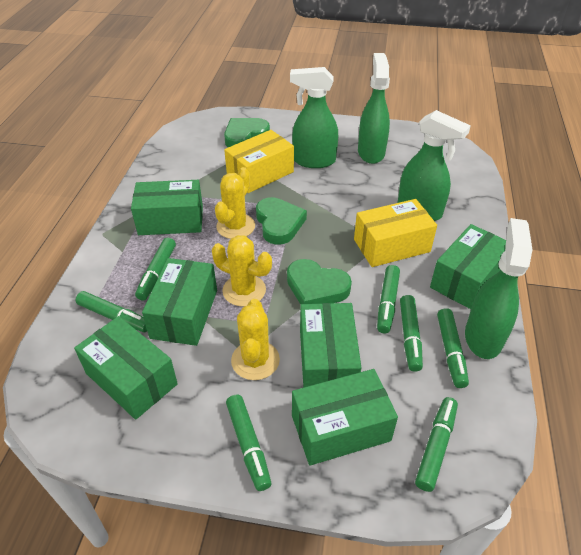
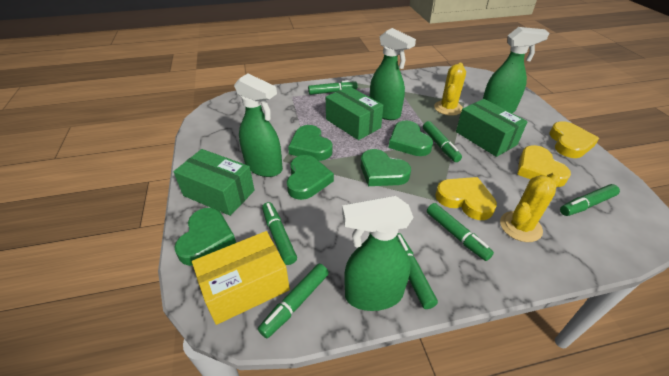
green box: [74,316,178,420] [131,180,203,235] [142,258,217,346] [292,369,398,466] [300,303,362,388] [430,224,506,309] = 6 -> [174,149,255,216] [326,86,384,140] [456,99,528,157] = 3
green heart: [224,118,270,147] [256,197,307,245] [287,259,352,305] = 3 -> [174,208,236,266] [287,155,334,200] [288,125,332,161] [361,149,411,186] [389,120,433,156] = 5
yellow box: [224,130,294,193] [354,199,437,267] = 2 -> [192,231,290,325] = 1
yellow cactus: [212,235,272,306] [215,167,255,239] [231,299,280,380] = 3 -> [434,63,466,116] [500,172,561,242] = 2
yellow heart: none = 0 -> [435,177,497,220] [517,145,571,187] [550,121,599,158] = 3

